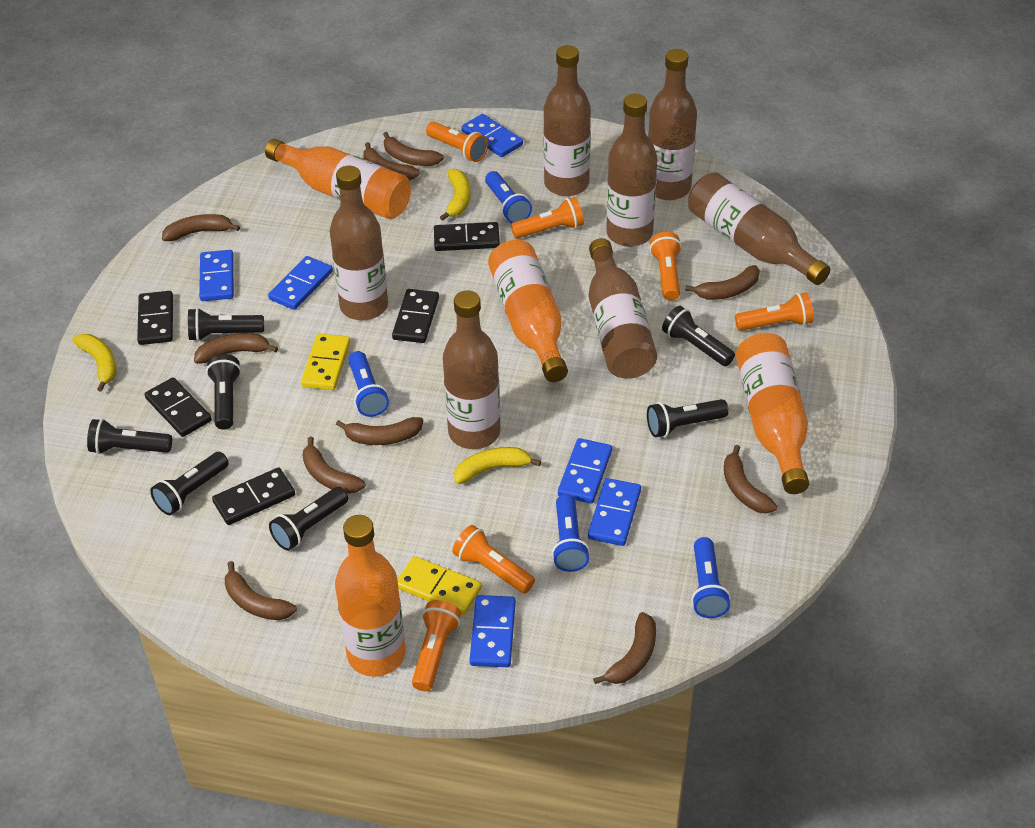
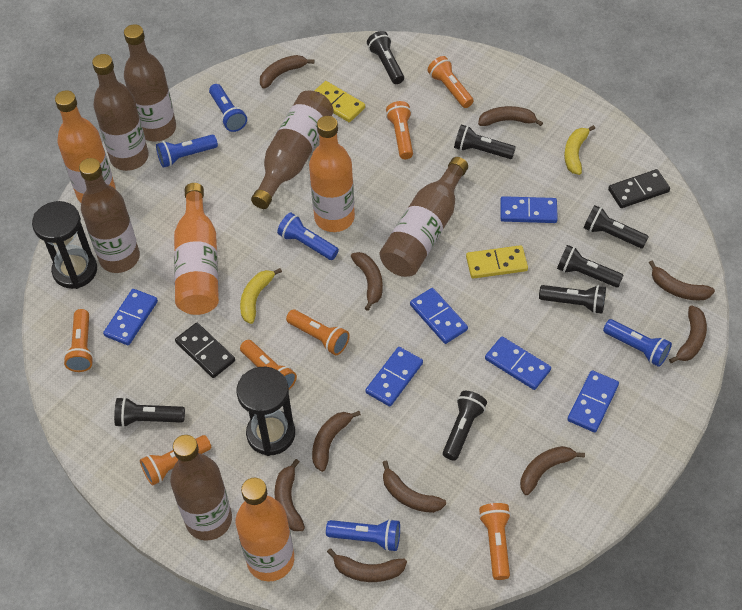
black domino: [137,291,173,345] [144,377,212,437] [212,467,295,525] [392,289,439,343] [434,222,500,251] = 5 -> [175,323,235,378] [608,169,670,208] = 2
black hourglass: none = 0 -> [32,201,97,289] [236,367,295,456] = 2
blue flashlight: [348,351,389,417] [485,171,532,223] [552,494,590,572] [691,537,731,618] = 4 -> [156,134,218,168] [209,84,247,132] [277,213,339,260] [326,519,400,552] [603,319,672,367] = 5
brown bottle: [330,166,388,320] [443,290,501,449] [543,45,591,196] [589,238,657,378] [606,94,657,247] [648,49,697,200] [688,172,830,285] = 7 -> [79,158,140,273] [92,54,149,171] [124,24,176,142] [170,435,232,541] [251,91,334,209] [380,157,468,277] = 6
orange flashlight: [412,600,461,691] [426,122,488,162] [453,525,535,594] [511,197,584,239] [650,232,682,301] [735,292,814,331] = 6 -> [63,309,94,372] [140,435,211,485] [240,340,297,390] [286,310,350,355] [386,101,413,159] [427,56,474,108] [479,503,511,580] = 7
yellow banana: [72,334,117,392] [440,169,471,221] [454,447,541,484] = 3 -> [240,268,282,324] [564,125,595,175] = 2

